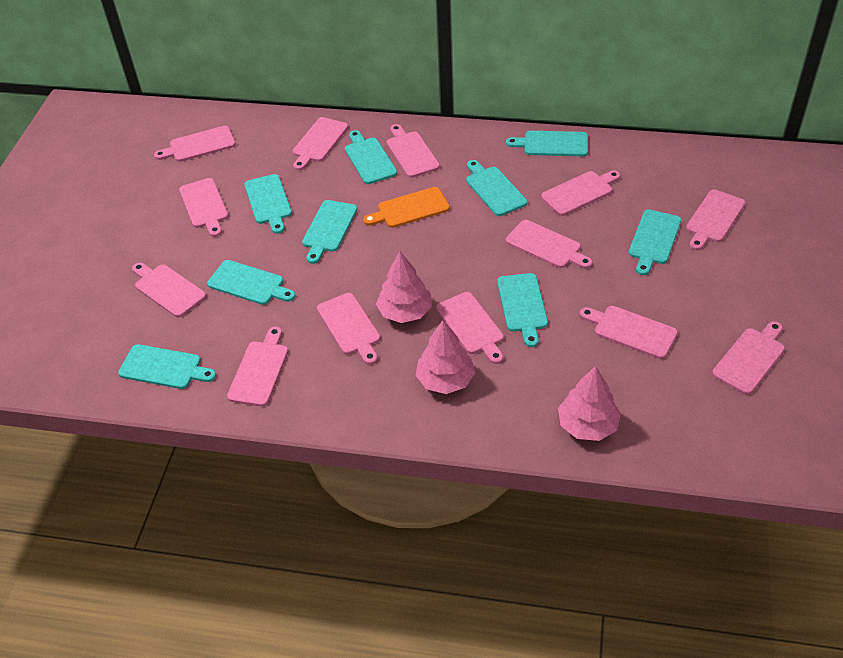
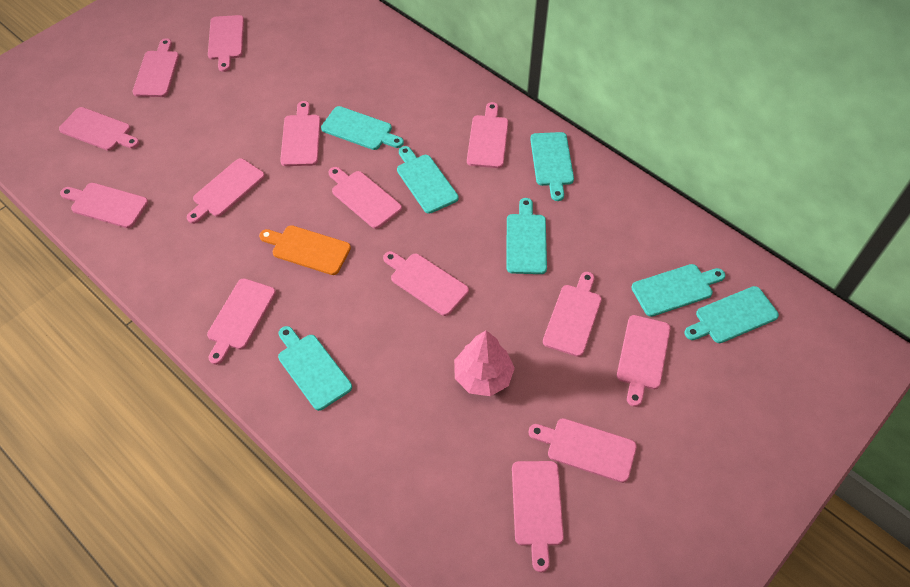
pink cutting board: [132,263,206,317] [154,126,236,162] [179,178,229,237] [227,327,288,406] [293,117,348,170] [317,293,380,365] [387,124,440,178] [436,292,504,364] [506,220,593,269] [541,170,621,216] [580,306,678,359] [686,190,746,250] [712,321,785,394] = 13 -> [59,107,140,151] [60,183,148,228] [133,38,179,97] [187,158,265,224] [207,278,276,365] [208,15,244,72] [280,101,321,166] [329,167,402,229] [383,251,469,316] [467,102,508,168] [512,461,564,572] [529,418,637,483] [543,272,602,357] [617,315,671,407] = 14
pink tree: [376,251,432,323] [415,320,475,394] [558,366,621,441] = 3 -> [454,330,515,396] = 1
turquoise cutting board: [118,344,216,389] [207,260,295,305] [245,174,292,234] [302,200,357,264] [345,130,397,184] [466,160,527,216] [497,273,548,347] [506,131,588,156] [629,209,681,275] = 9 -> [278,326,352,411] [321,106,404,150] [397,146,459,214] [507,198,547,274] [530,132,574,201] [631,264,725,317] [684,286,779,343] = 7

